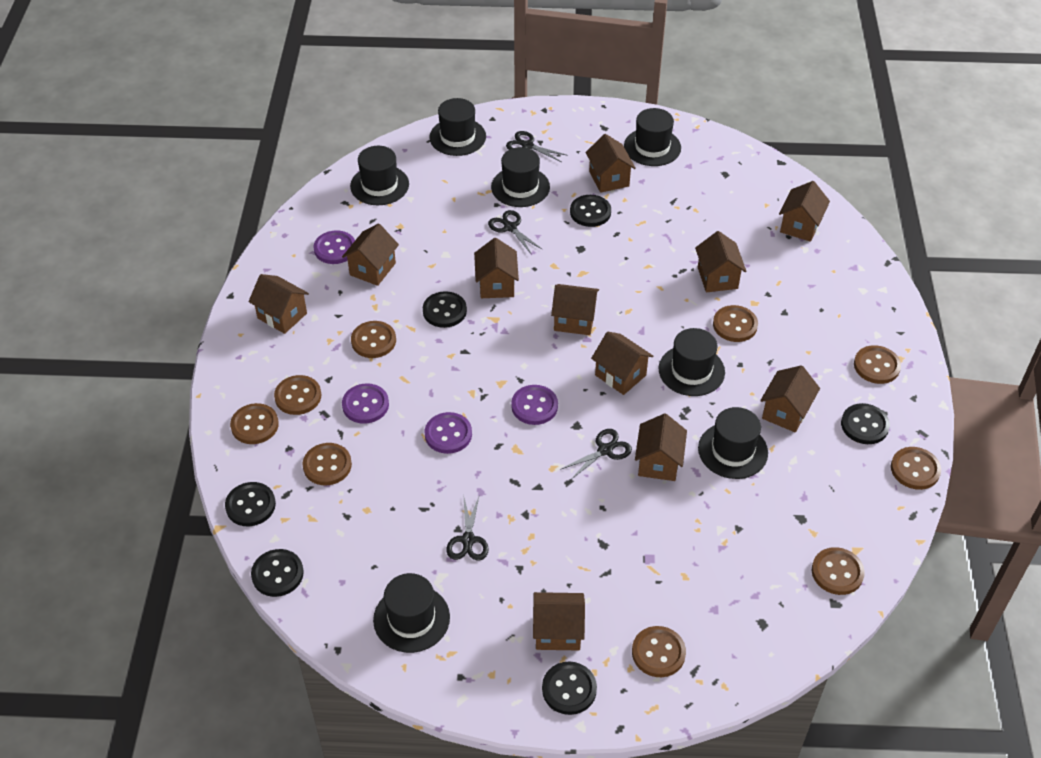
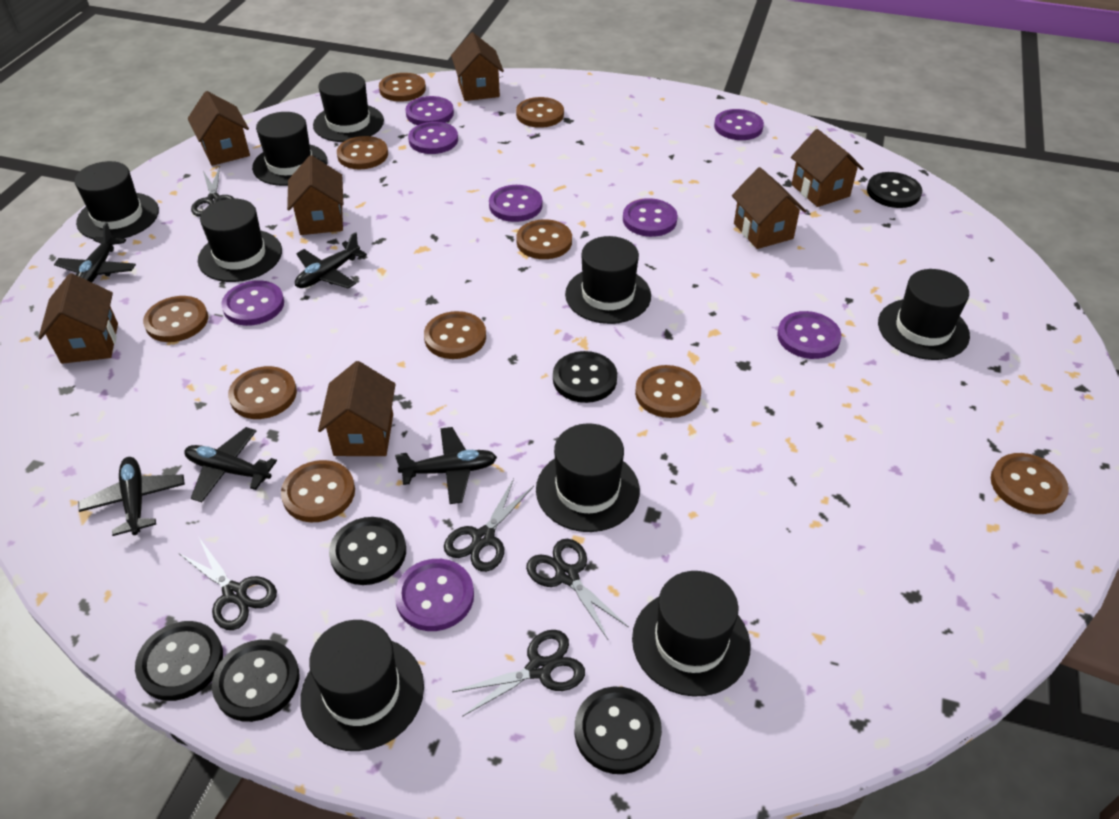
black hat: [350,146,409,205] [373,573,450,653] [429,98,486,156] [491,147,550,207] [624,108,681,166] [659,328,725,396] [698,407,768,479] = 7 -> [75,161,159,239] [198,199,282,282] [252,112,328,186] [300,620,424,751] [313,72,384,142] [536,423,640,532] [565,236,651,324] [632,571,750,697] [878,269,970,360] = 9
black plane: none = 0 -> [54,223,136,282] [78,457,185,536] [184,427,277,502] [295,232,367,289] [395,427,497,504] = 5
black scissors: [446,494,489,561] [488,210,543,255] [506,131,568,162] [560,429,632,479] = 4 -> [178,538,277,630] [191,166,235,217] [444,478,534,572] [452,630,585,717] [526,539,629,640] = 5
brown button: [230,403,279,444] [274,375,321,415] [303,443,352,485] [351,321,396,358] [632,626,686,677] [713,305,758,342] [812,547,865,595] [854,345,901,384] [891,447,941,490] = 9 -> [143,296,208,342] [228,366,297,419] [281,460,355,522] [337,136,388,169] [379,73,426,102] [424,311,486,359] [516,97,564,128] [516,219,572,259] [635,365,701,418] [991,453,1069,514] = 10
brown house: [249,274,309,334] [342,223,399,286] [474,238,519,298] [533,592,585,650] [551,284,599,335] [585,134,636,193] [591,332,653,395] [635,413,687,481] [695,231,747,292] [760,365,820,432] [779,181,830,242] = 11 -> [38,273,118,364] [188,91,250,166] [287,155,343,235] [318,361,396,456] [451,32,504,101] [732,167,806,249] [791,129,864,207] = 7
purple button: [314,230,355,264] [342,383,389,424] [425,412,472,454] [511,385,558,425] = 4 -> [221,280,284,326] [395,559,474,631] [405,96,454,125] [408,122,458,154] [489,185,543,222] [623,198,678,237] [714,109,764,140] [777,311,841,359] = 8

